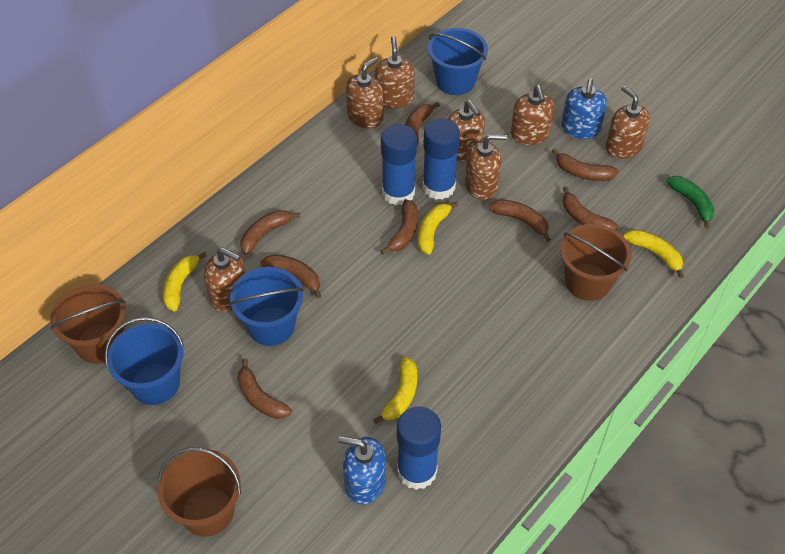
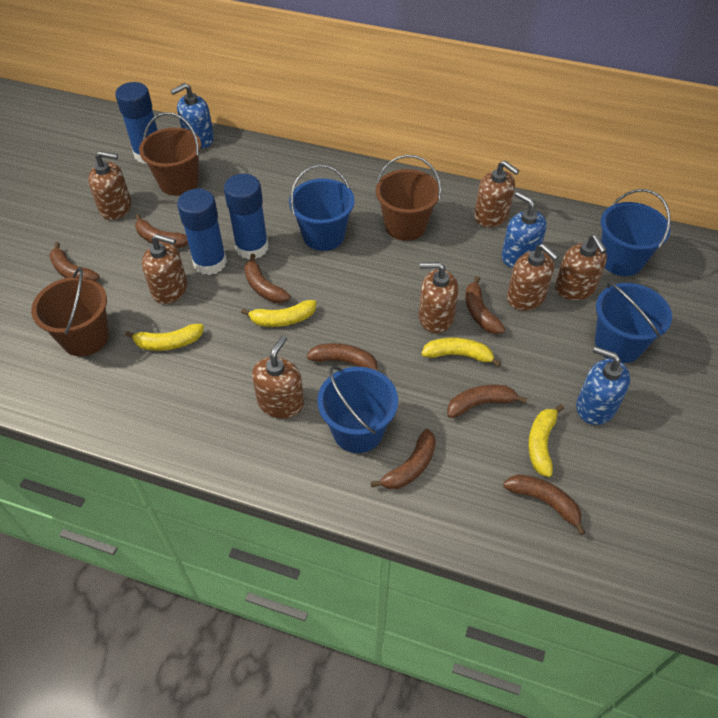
blue bucket: [105,317,184,405] [229,267,304,346] [428,28,488,95] = 3 -> [289,165,355,251] [317,366,398,453] [595,282,672,363] [601,189,671,276] = 4
blue soap dispenser: [338,436,386,504] [561,79,607,139] = 2 -> [170,83,214,148] [501,191,547,268] [576,346,630,425] = 3
green banana: [666,176,714,229] = 1 -> none = 0

